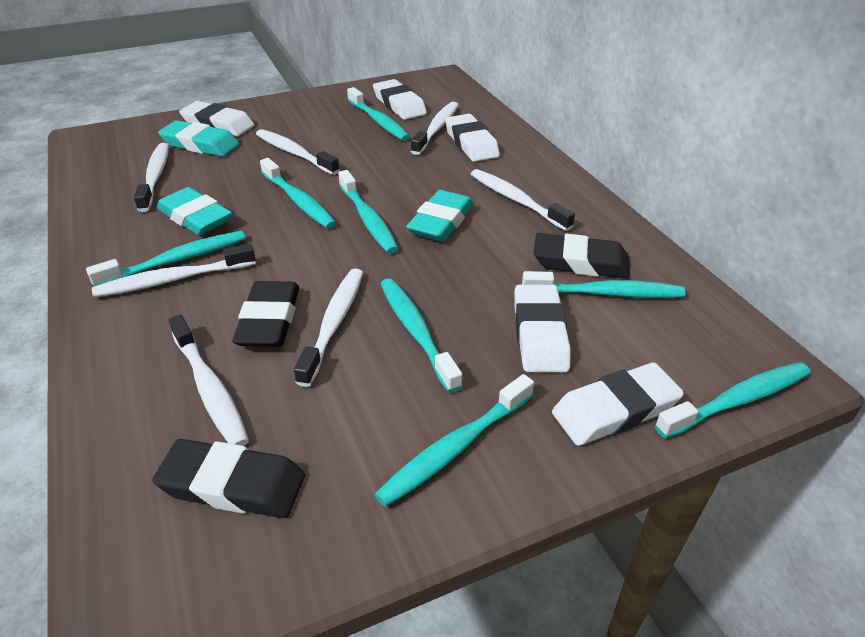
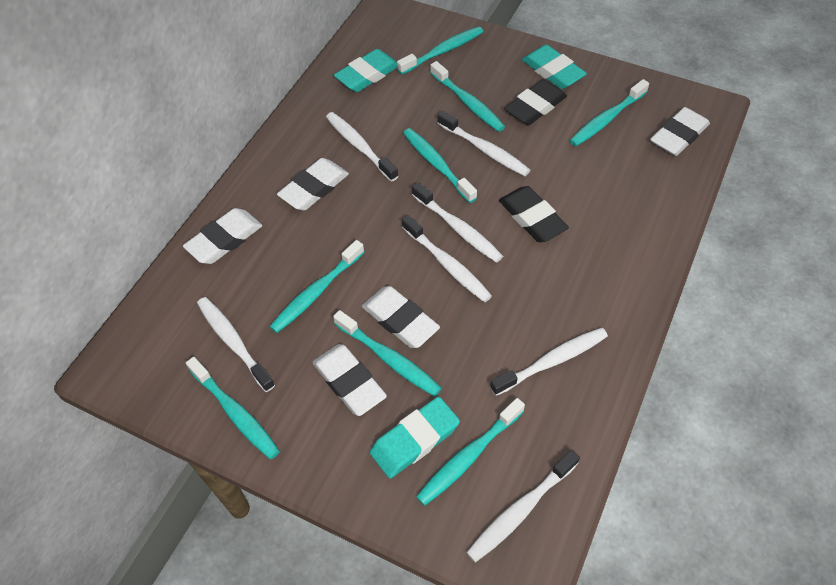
black eraser: [153,439,305,518] [232,281,299,347] [533,233,630,279] = 3 -> [499,186,569,242] [504,79,567,125] = 2

